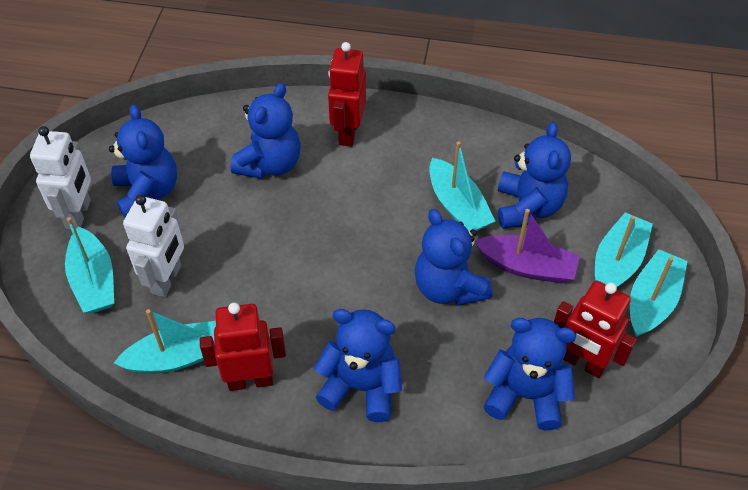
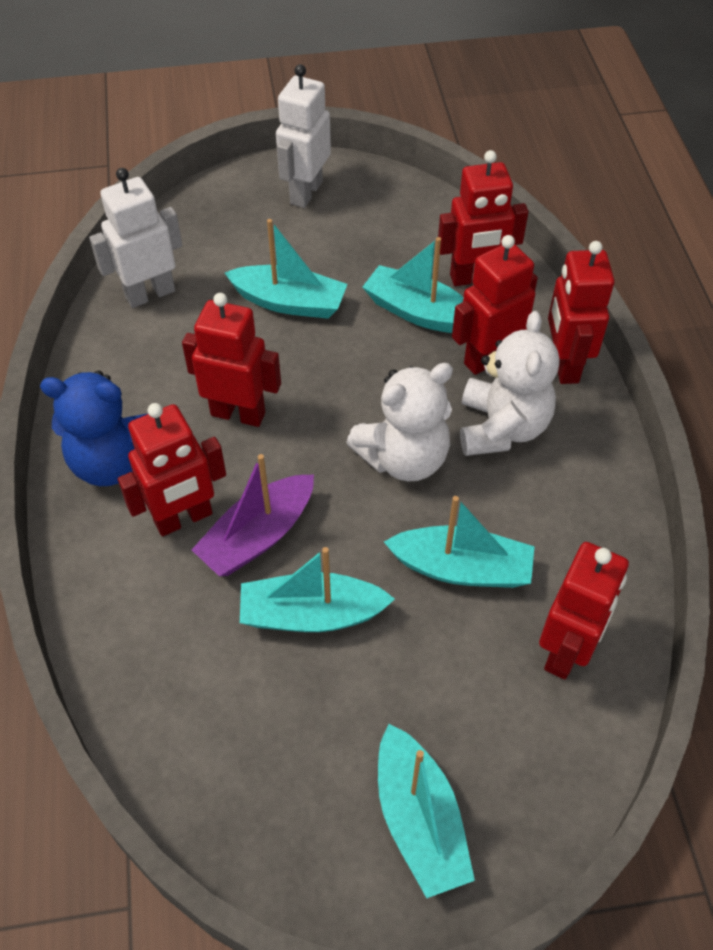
blue teddy bear: [109,105,177,218] [231,83,301,179] [314,309,402,422] [414,209,493,306] [483,318,576,430] [498,122,571,229] = 6 -> [40,371,147,486] = 1
red robot: [200,303,286,391] [328,42,366,147] [554,280,637,378] = 3 -> [118,403,226,536] [182,293,281,427] [438,150,528,286] [452,235,538,375] [539,542,629,679] [548,241,614,384] = 6
white teddy bear: none = 0 -> [346,363,453,481] [460,311,559,456] = 2

